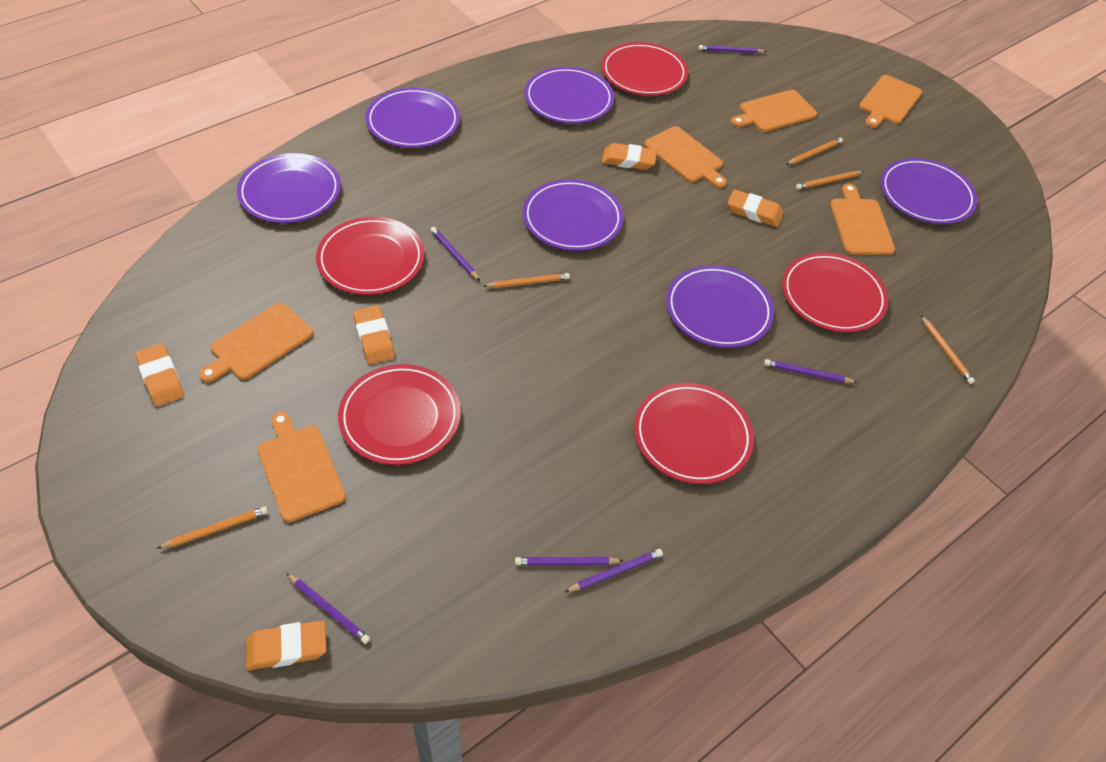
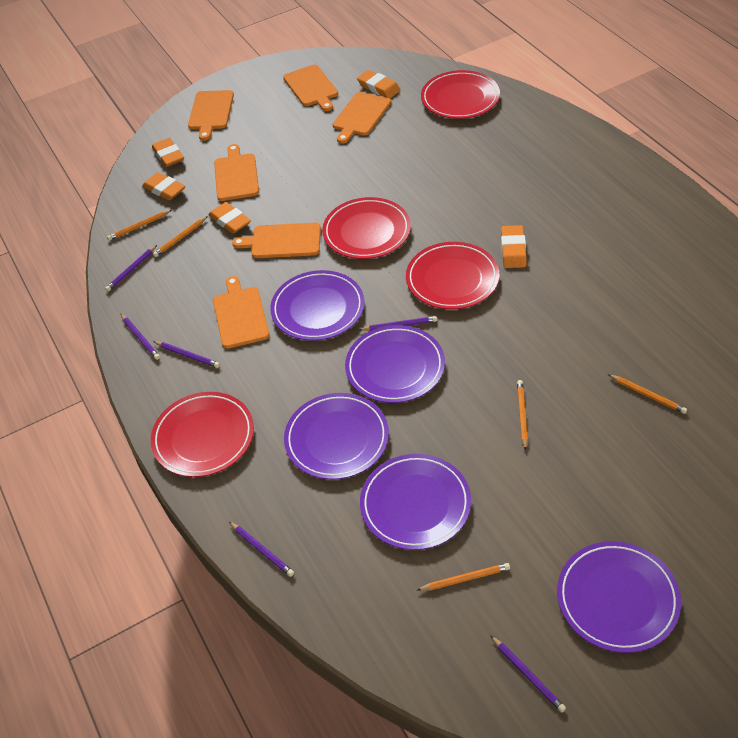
purple plate: [237,153,341,223] [365,87,460,148] [523,179,624,251] [525,67,614,124] [666,265,774,348] [880,158,977,224] = 6 -> [270,270,365,341] [284,393,389,480] [345,325,445,403] [360,454,471,550] [557,541,681,653] = 5
red plate: [316,217,424,295] [338,364,461,465] [602,42,688,96] [634,383,754,484] [782,252,889,332] = 5 -> [151,392,254,477] [322,197,411,259] [406,242,499,309] [421,70,500,119] = 4

